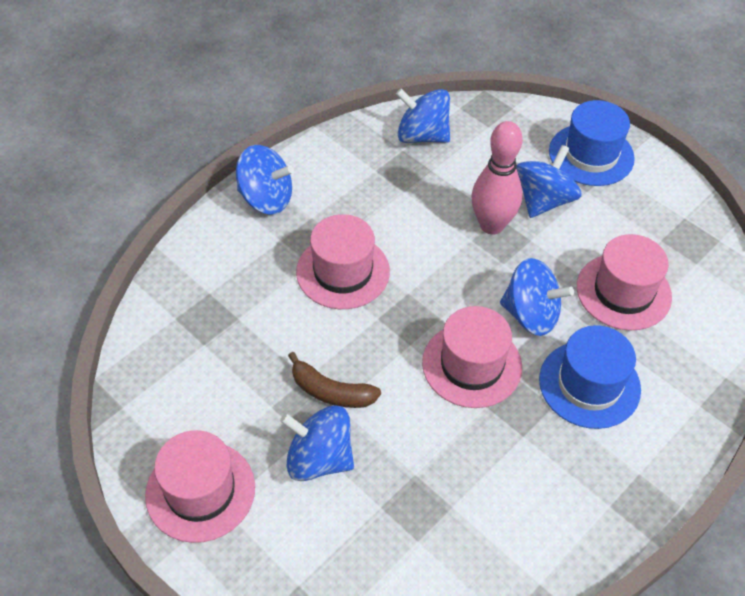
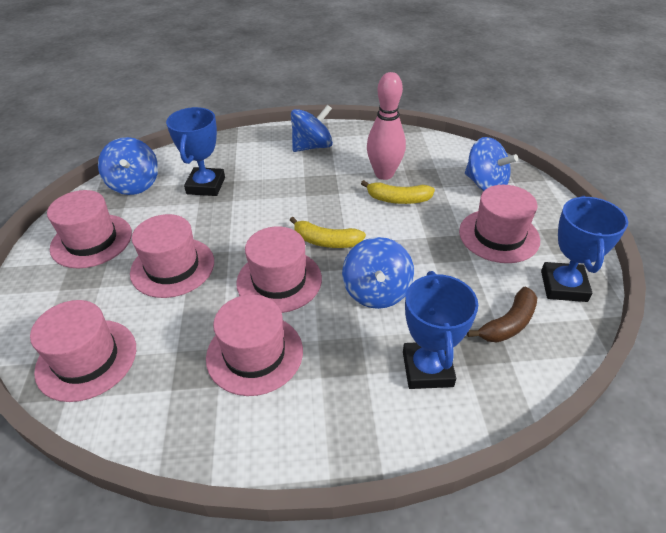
blue hat: [539,325,641,429] [549,100,635,186] = 2 -> none = 0
blue spinning top: [236,145,294,215] [280,405,354,481] [396,89,450,143] [500,258,574,336] [516,145,581,218] = 5 -> [98,137,158,195] [291,104,333,152] [342,237,414,309] [465,137,518,191] = 4
blue trophy: none = 0 -> [166,107,225,196] [403,271,478,389] [541,196,628,302] = 3
pink hat: [145,430,255,543] [296,214,390,309] [422,306,522,408] [577,234,672,330] = 4 -> [30,300,136,402] [47,190,132,268] [130,214,214,298] [206,295,303,396] [236,226,322,313] [459,185,540,263] = 6
yellow banana: none = 0 -> [290,217,366,248] [361,180,435,204] = 2

